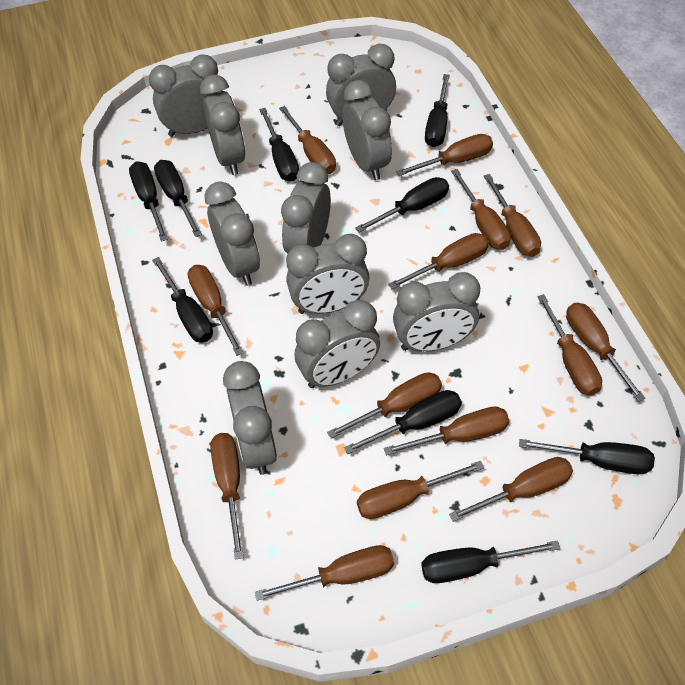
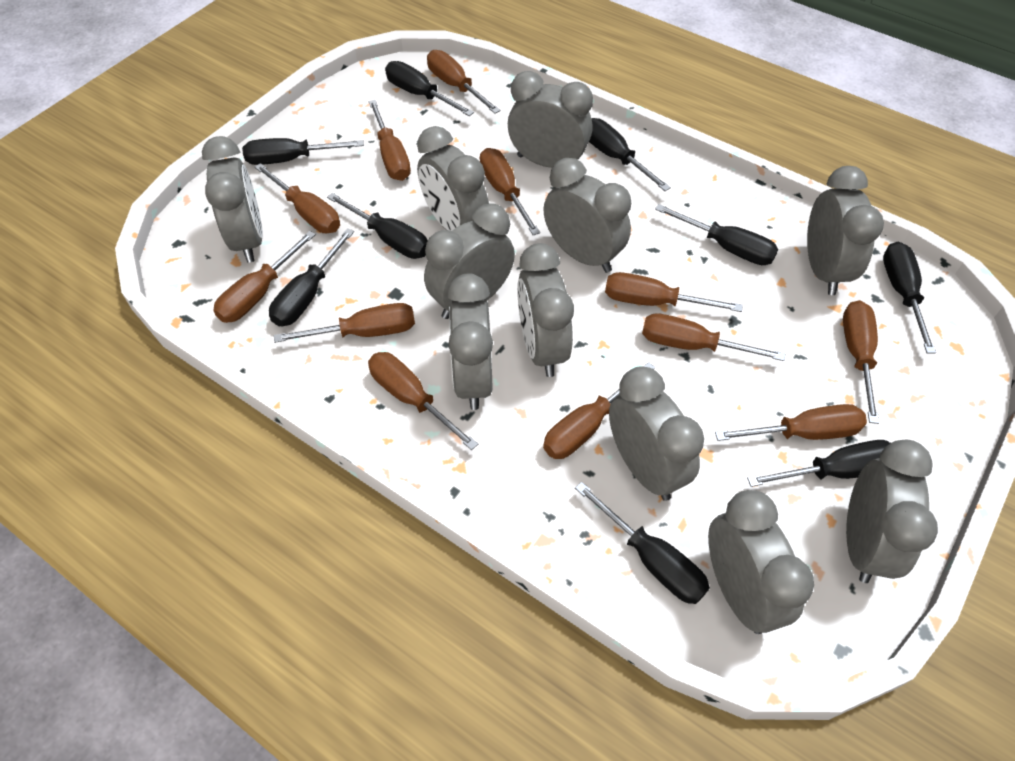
brown screwdriver: [188,265,243,356] [211,433,244,560] [255,545,394,601] [279,106,336,174] [327,372,442,439] [357,461,484,519] [384,407,509,455] [388,233,489,289] [396,134,493,176] [449,457,573,522] [451,169,511,250] [484,174,541,257] [537,294,602,396] [566,303,646,402] = 14 -> [213,231,316,323] [255,163,340,233] [274,303,415,343] [368,352,478,450] [369,100,411,181] [427,50,500,114] [480,148,540,235] [543,362,655,459] [605,272,743,312] [642,313,785,361] [715,404,867,441] [843,300,879,424] = 12
grey clock: [149,54,223,137] [200,75,246,175] [204,182,260,286] [223,361,277,475] [281,162,331,253] [286,234,370,314] [295,300,380,388] [326,44,396,126] [343,80,392,180] [393,272,480,352] = 10 -> [202,136,263,263] [417,126,489,231] [424,204,515,319] [447,274,493,410] [508,71,593,168] [517,243,574,377] [543,158,631,273] [609,366,704,501] [708,490,814,634] [807,166,884,295] [846,439,938,583] = 11

